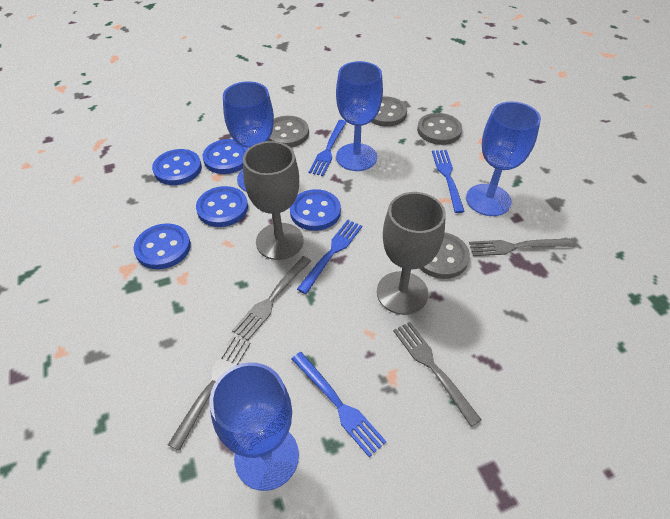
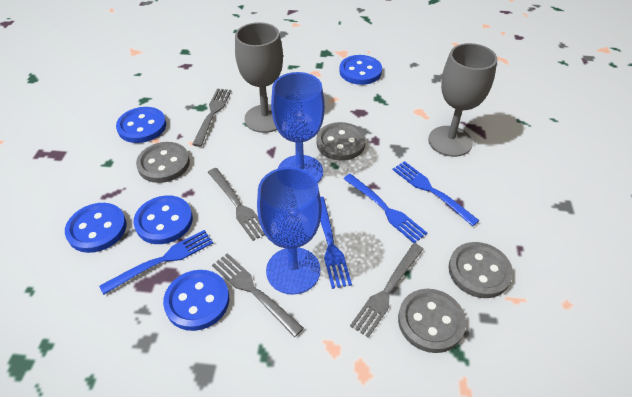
blue goblet: [209,362,299,491] [223,81,274,192] [336,61,383,171] [466,101,541,216] = 4 -> [257,167,322,295] [271,72,325,183] = 2

